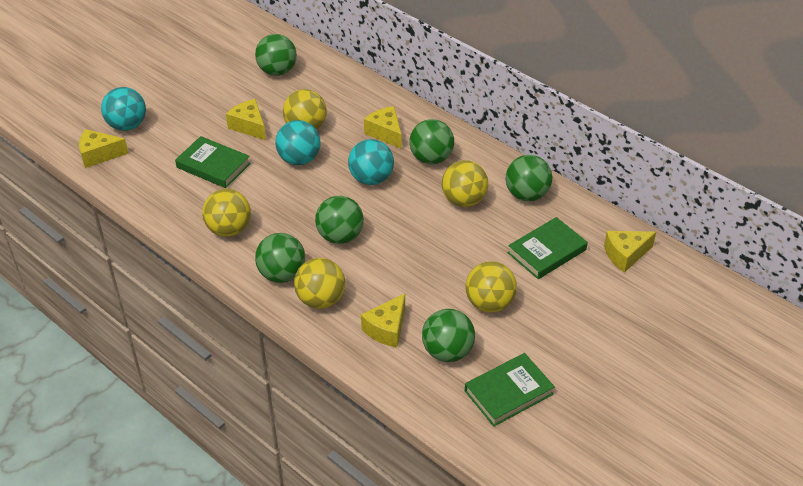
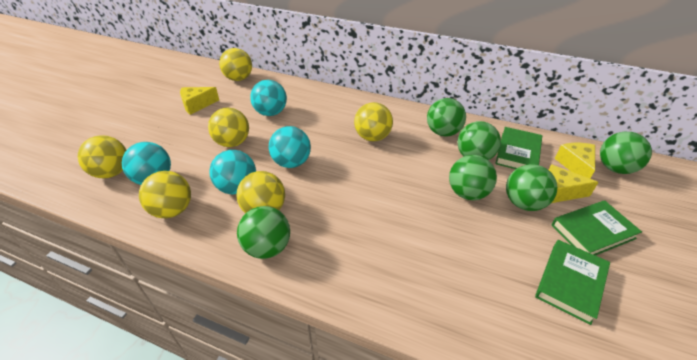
turquoise ball: [101,87,146,131] [275,120,321,165] [348,139,394,185] = 3 -> [122,142,171,185] [210,150,256,195] [250,80,287,116] [269,126,311,168] = 4
yellow ball: [202,189,251,237] [283,89,327,130] [294,258,345,309] [442,160,488,207] [465,261,517,312] = 5 -> [78,135,126,179] [139,171,191,218] [208,107,249,147] [219,48,252,81] [236,171,285,213] [354,102,393,141] = 6
yellow cheese: [79,129,129,168] [226,99,266,140] [361,294,405,347] [364,106,402,149] [604,231,656,273] = 5 -> [180,87,219,115] [549,164,599,203] [555,143,595,178] = 3

